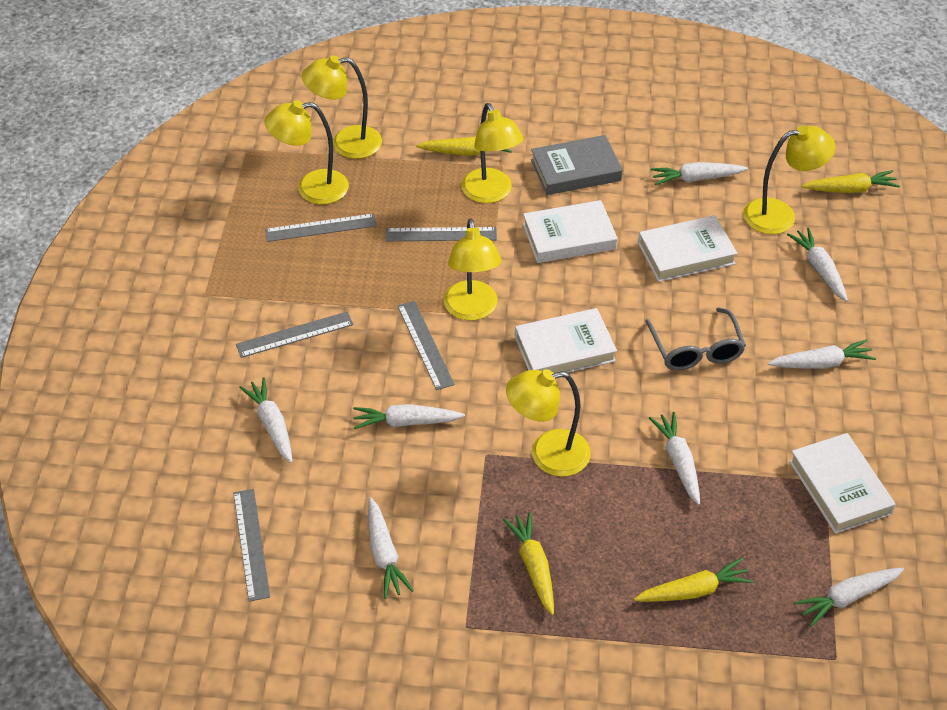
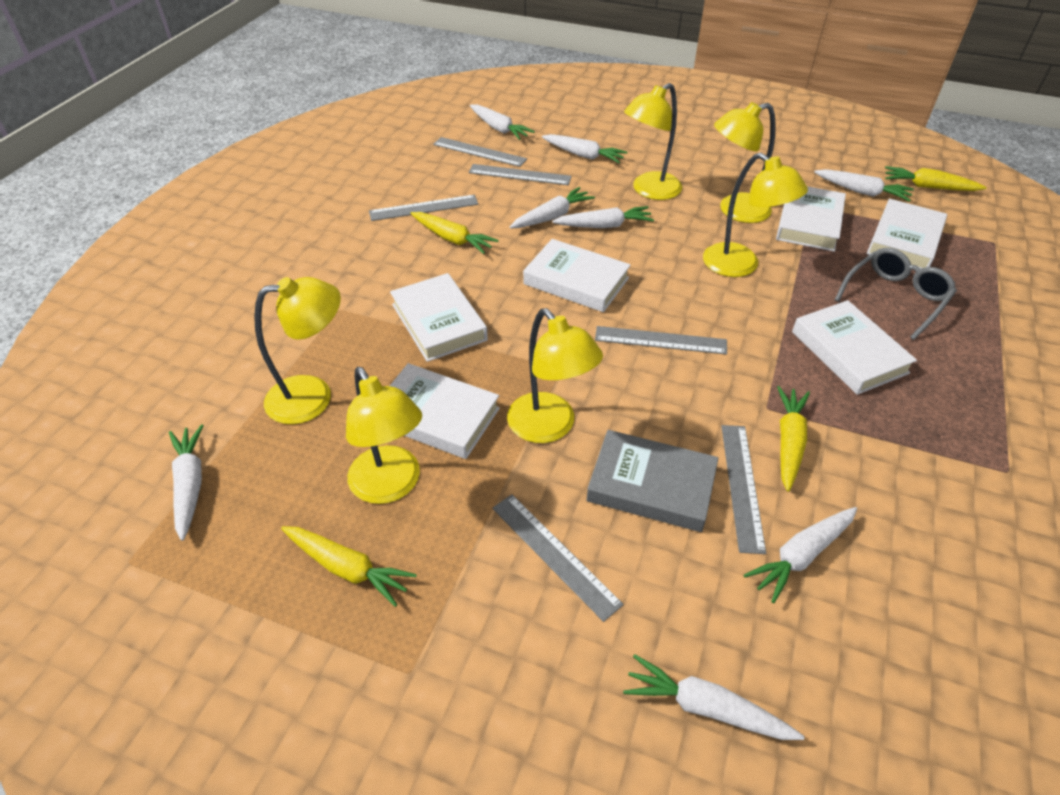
grey ruler: [233,489,270,602] [236,311,354,358] [265,213,377,242] [386,227,497,241] [397,301,454,390] = 5 -> [369,195,478,221] [433,137,527,167] [469,164,572,185] [492,494,624,622] [595,326,727,355] [721,425,766,554] = 6
white book: [515,308,617,373] [523,200,617,263] [638,215,738,282] [789,433,896,534] = 4 -> [390,273,488,362] [390,363,500,459] [523,239,631,312] [776,186,846,252] [792,300,917,395] [867,199,947,269] = 6

